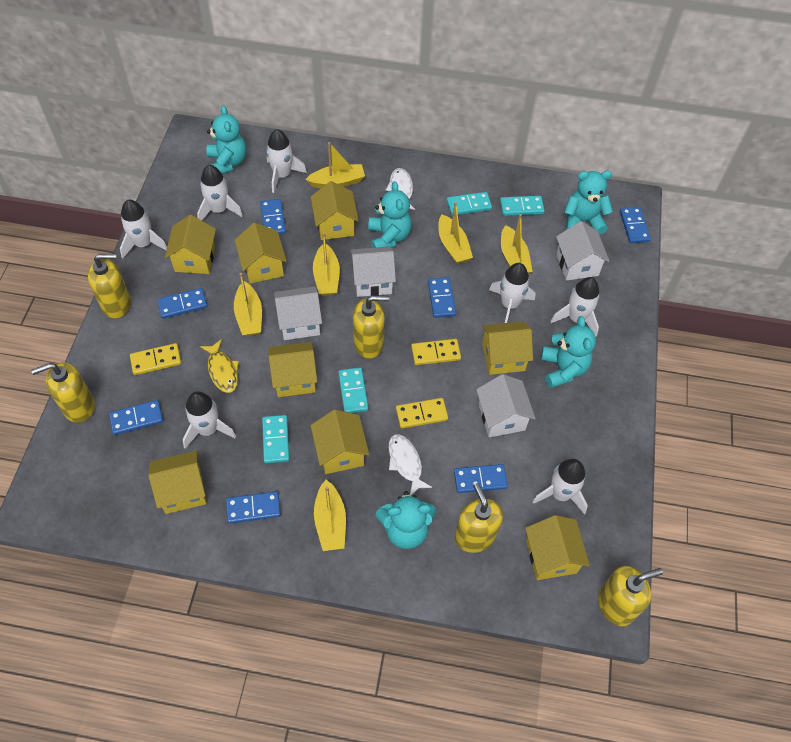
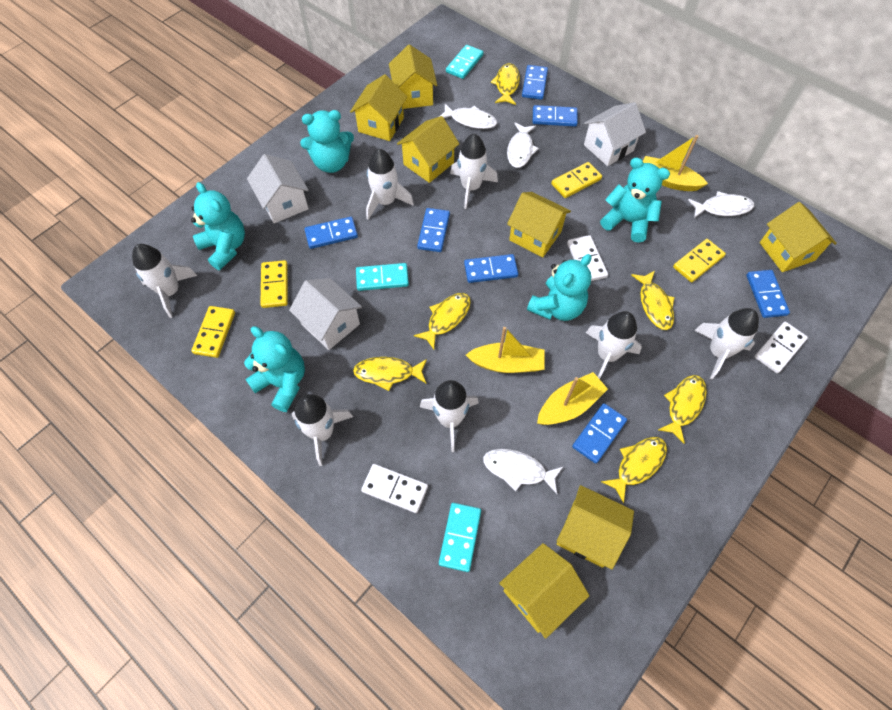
turquoise domino: [262,415,290,463] [338,367,369,413] [447,192,492,215] [500,196,545,216] = 4 -> [356,263,409,291] [439,503,481,572] [446,45,484,79] = 3
white domino: none = 0 -> [361,464,428,513] [567,235,608,281] [755,322,808,373] = 3
white fish: [386,168,415,210] [388,434,432,495] = 2 -> [439,104,497,129] [483,449,564,494] [507,123,539,168] [688,191,754,218] = 4
white house: [274,286,322,340] [350,247,396,297] [476,374,536,437] [556,221,610,281] = 4 -> [247,154,309,223] [289,278,362,350] [584,102,646,166] = 3
yellow boat: [234,273,262,336] [305,142,365,188] [313,233,340,296] [314,480,346,551] [438,202,473,264] [501,214,533,273] = 6 -> [466,327,545,373] [537,372,608,425] [643,135,708,191] = 3
yellow domino: [130,343,181,375] [396,398,448,429] [411,339,461,365] = 3 -> [191,306,235,358] [260,260,288,308] [551,162,602,198] [673,239,726,282] = 4
yellow fish: [200,339,239,393] = 1 -> [353,357,427,391] [414,293,471,350] [491,63,520,105] [601,437,667,503] [631,271,675,330] [658,375,707,444] = 6
yellow house: [148,451,207,514] [165,215,216,274] [235,223,286,284] [268,342,317,397] [311,181,359,240] [311,410,369,474] [482,321,533,375] [525,515,590,580] = 8 -> [350,74,407,141] [389,44,437,109] [397,116,459,183] [499,543,589,639] [507,192,571,257] [556,485,634,569] [760,202,837,272] = 7
yellow soap dispenser: [31,363,95,423] [88,254,131,318] [353,296,389,359] [455,483,503,553] [598,566,663,626] = 5 -> none = 0

